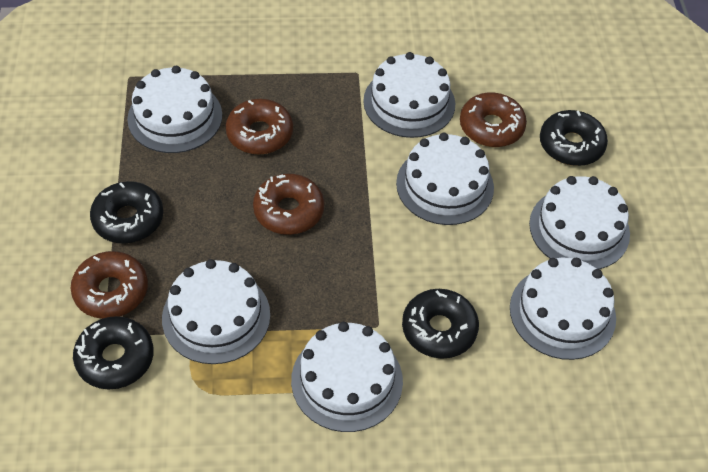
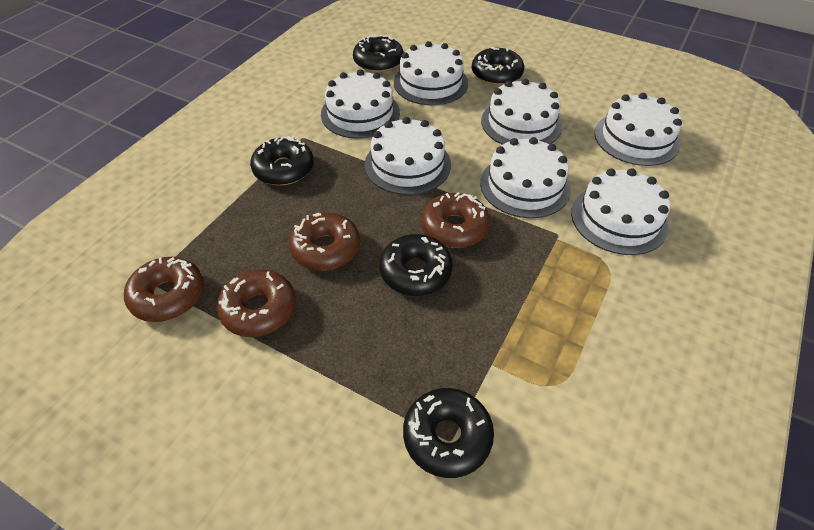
black donut: [73,316,154,390] [90,181,163,243] [402,289,479,359] [540,110,608,166] = 4 -> [250,136,314,186] [353,34,404,72] [379,234,453,296] [403,388,494,478] [472,47,524,85] = 5

